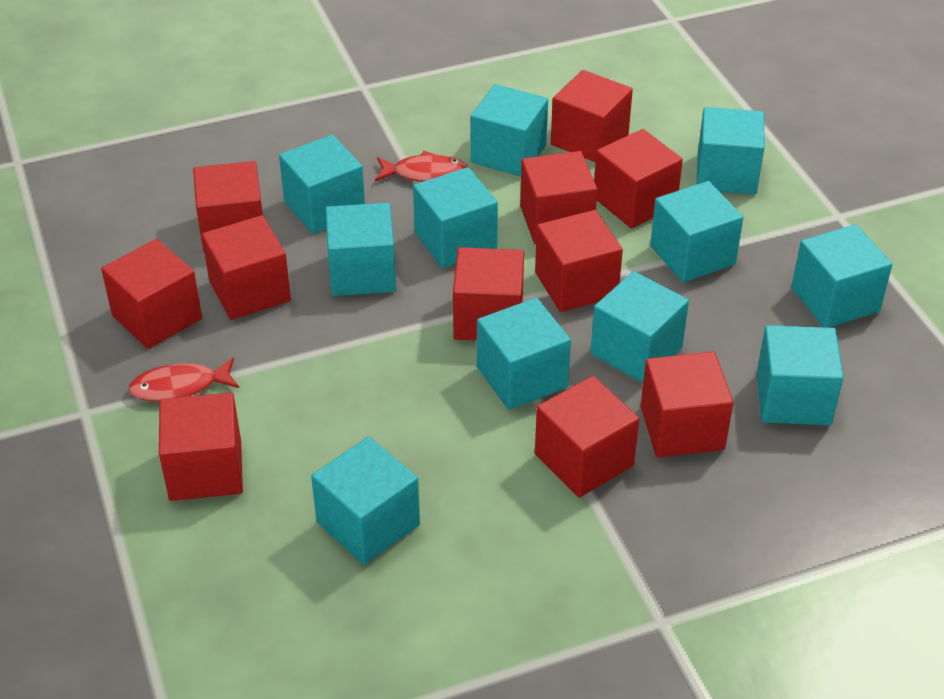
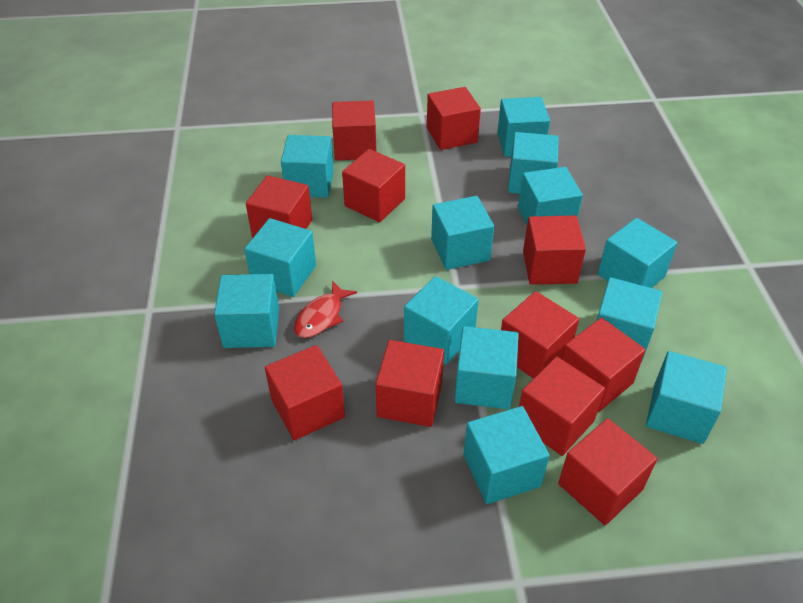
red fish: [128,357,239,402] [375,151,468,182] = 2 -> [294,281,357,338] = 1
turquoise cube: [279,135,365,234] [311,437,420,565] [326,203,396,296] [413,167,498,268] [471,84,548,177] [477,298,571,410] [590,271,689,383] [650,181,743,283] [696,107,765,195] [756,325,844,425] [791,224,892,328] = 11 -> [214,274,279,348] [244,218,316,297] [281,135,334,198] [404,276,479,365] [431,196,494,270] [455,326,519,409] [464,406,550,504] [497,97,550,157] [508,132,559,194] [518,167,583,225] [596,277,662,361] [598,218,677,288] [646,351,727,444] = 13

